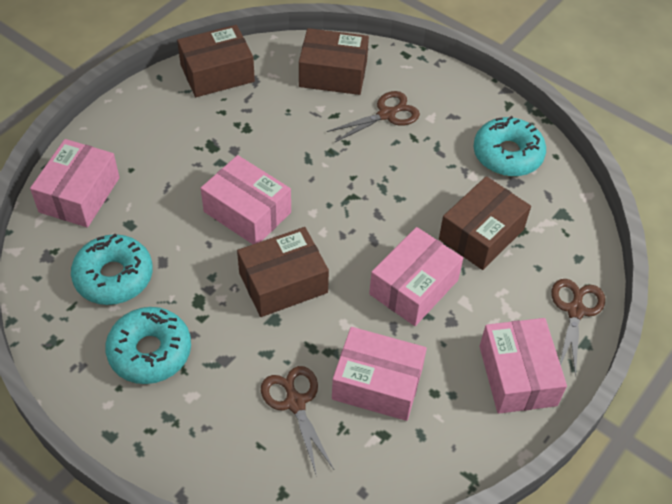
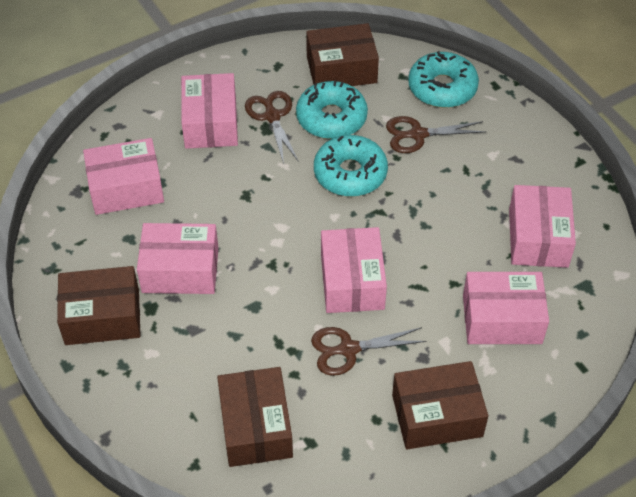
pink box: [30,139,120,228] [201,155,291,244] [332,327,427,421] [369,227,463,326] [479,318,567,414] = 5 -> [83,138,164,215] [137,223,219,294] [181,73,238,149] [321,227,387,313] [463,272,549,344] [509,185,576,268] = 6

